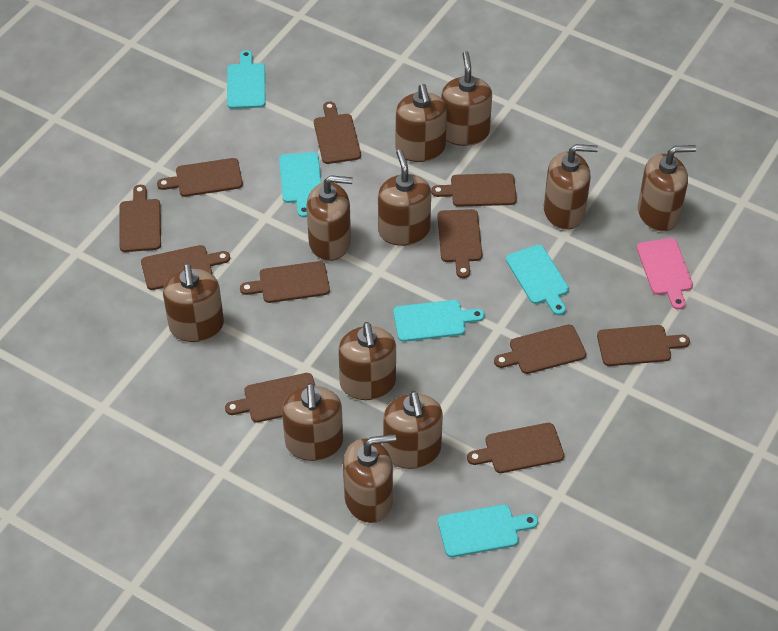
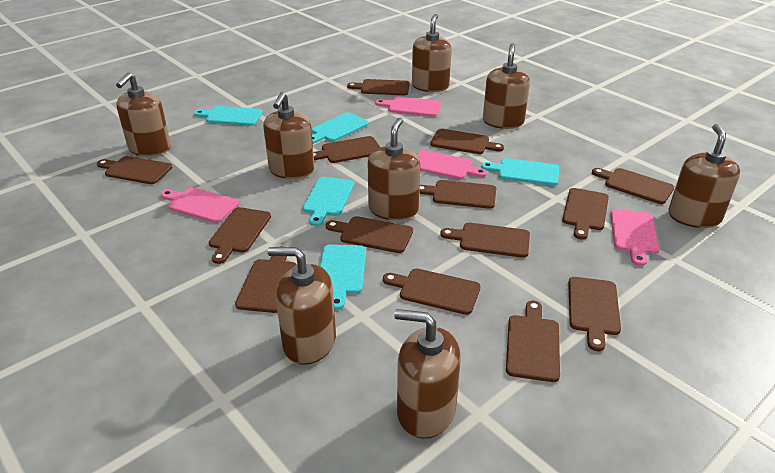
brown cutting board: [119,185,161,252] [141,245,230,290] [157,158,243,197] [225,373,315,423] [240,261,330,303] [314,102,361,164] [431,173,517,207] [437,209,482,278] [467,423,564,473] [494,325,586,374] [597,325,690,366] = 11 -> [97,156,172,184] [209,207,271,264] [235,256,297,313] [313,136,380,163] [326,216,413,253] [347,79,410,95] [383,268,481,315] [419,180,496,209] [430,129,504,154] [440,223,530,258] [506,301,560,382] [562,188,609,240] [568,277,621,351] [592,168,674,204] = 14
brown soap dispenser: [163,264,224,342] [282,383,343,461] [306,175,353,261] [338,322,396,400] [343,434,396,523] [378,149,431,246] [383,391,443,469] [395,84,447,162] [441,51,492,146] [544,144,598,230] [638,145,696,231] = 11 -> [116,72,171,156] [263,92,315,179] [268,247,336,365] [368,118,420,220] [394,309,461,439] [412,14,452,92] [483,43,530,129] [669,124,740,228] = 8
pink cutting board: [637,238,693,310] = 1 -> [161,187,239,223] [375,96,441,117] [417,150,487,179] [610,209,660,266] = 4

